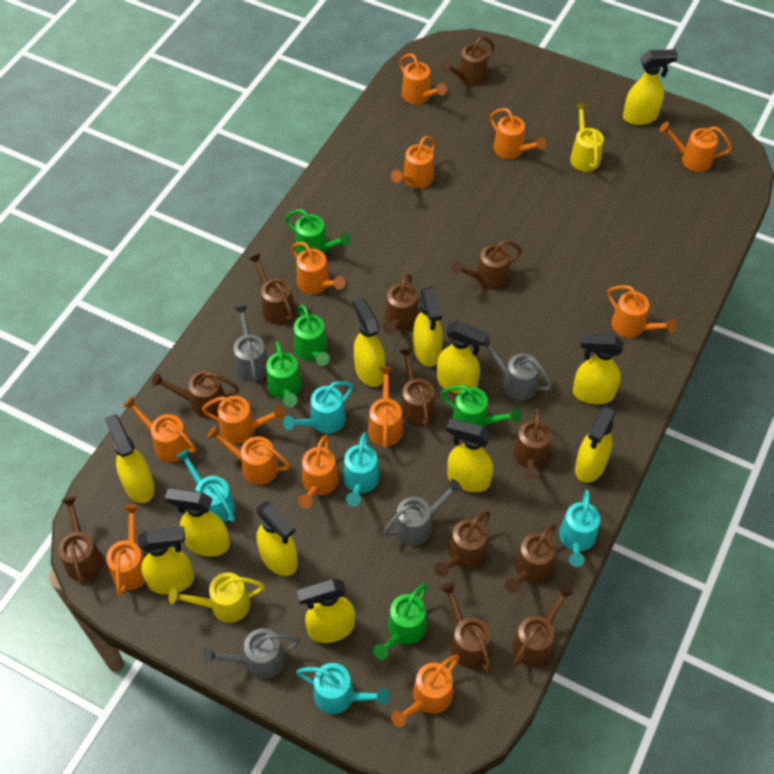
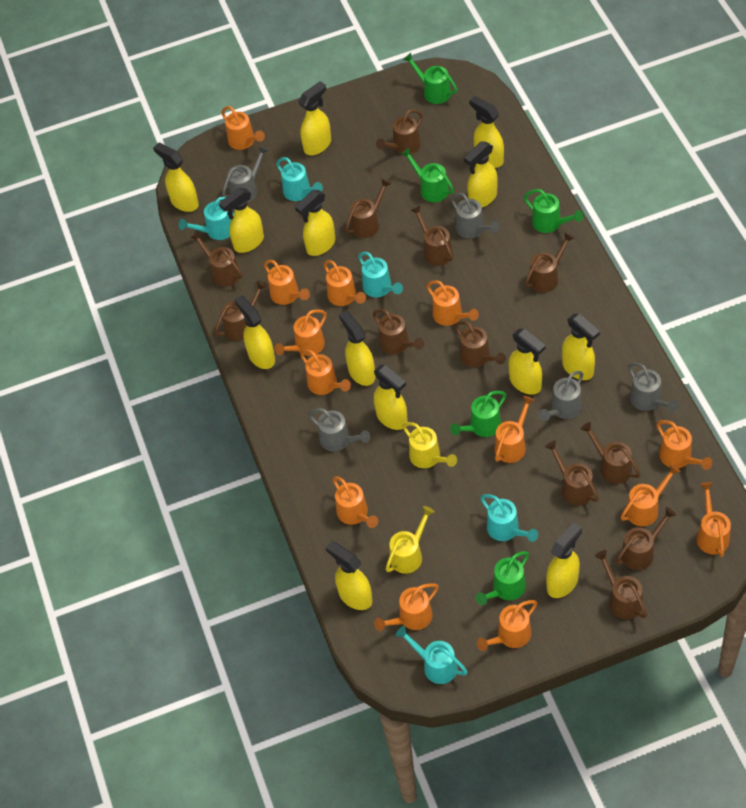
grey watering can: [203,628,300,679] [234,305,268,382] [383,479,462,546] [480,336,552,401] = 4 -> [222,145,269,203] [308,408,370,452] [451,193,499,238] [539,371,583,421] [628,363,679,412] = 5
yellow spray bottle: [105,414,155,503] [138,526,194,594] [165,488,230,557] [256,501,298,576] [297,578,355,643] [353,297,385,387] [413,287,443,367] [437,321,489,394] [446,418,493,492] [573,334,623,404] [575,405,617,483] [623,49,678,125] = 12 -> [153,143,199,212] [219,188,264,253] [234,295,275,369] [295,190,335,256] [298,81,331,155] [326,541,373,610] [339,310,375,386] [374,365,408,430] [464,141,498,207] [469,96,504,168] [508,329,546,395] [546,523,582,598] [562,314,600,380] = 13

